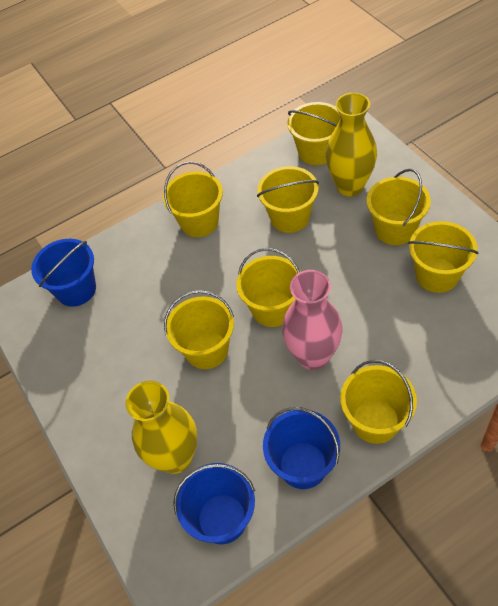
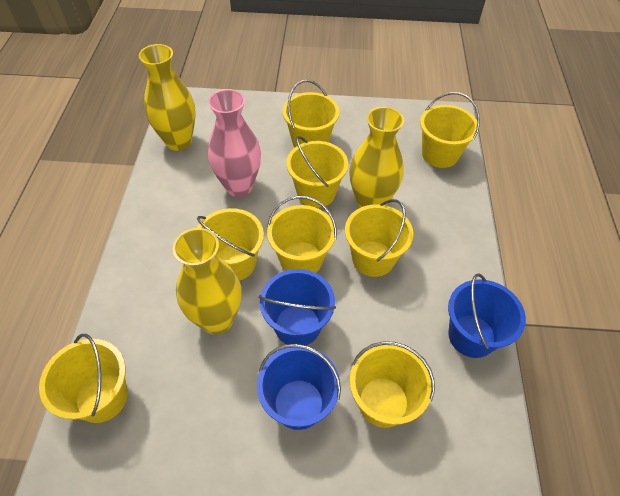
yellow vase: [126,381,198,474] [326,93,377,196] = 2 -> [139,44,196,151] [173,228,242,334] [349,107,404,208] = 3

